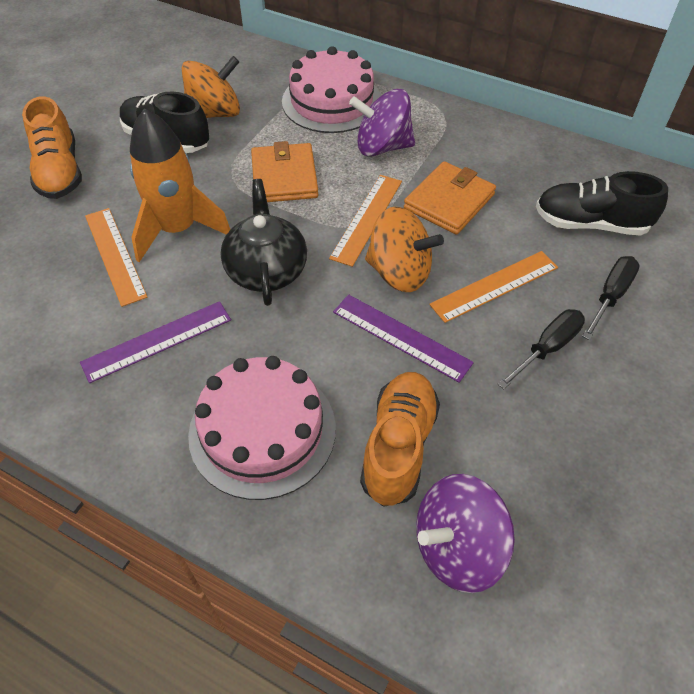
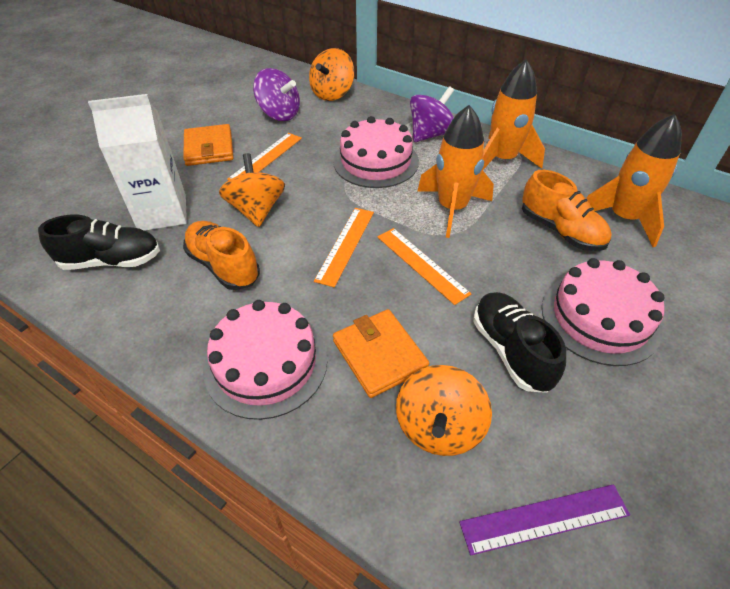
black screwdriver: [497,309,585,389] [582,256,640,340] = 2 -> none = 0
black teapot: [221,179,307,306] = 1 -> none = 0
orange rocket: [130,108,231,262] = 1 -> [417,105,494,238] [482,59,545,170] [586,114,682,247] = 3
orange spinning top: [182,56,240,118] [365,207,444,292] = 2 -> [219,153,285,227] [309,48,354,101] [396,365,492,456] = 3
pink cake: [188,356,336,500] [282,46,381,133] = 2 -> [203,300,327,420] [333,116,419,188] [542,258,664,366] = 3
purple ruler: [80,301,231,383] [333,295,474,383] = 2 -> [459,484,630,555] = 1
white carton: none = 0 -> [88,94,187,231] = 1

